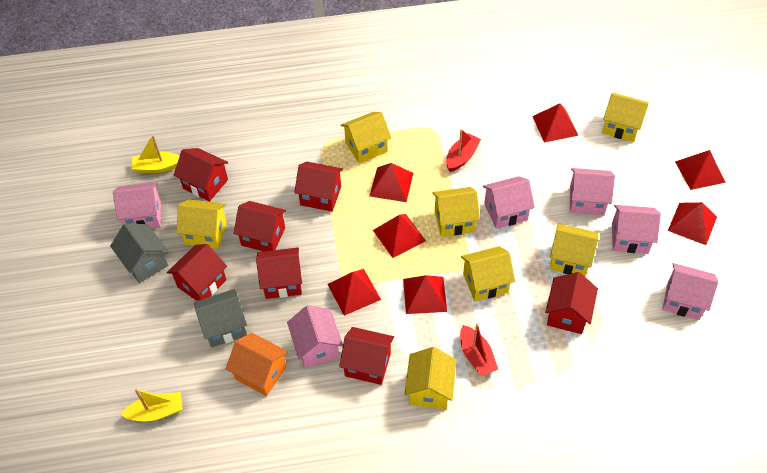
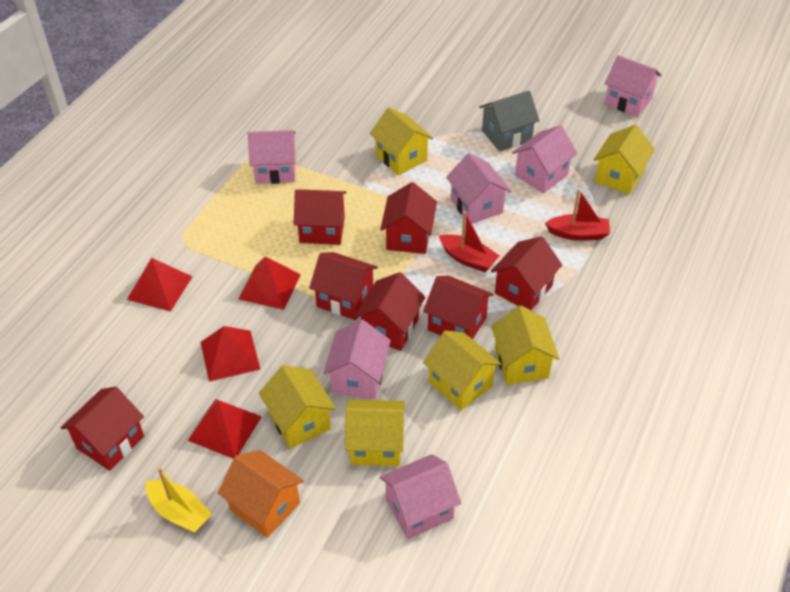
grey house: [110,223,168,283] [194,289,247,348] = 2 -> [479,91,540,152] = 1
red pyramid: [328,269,381,316] [370,163,413,202] [373,214,426,258] [403,275,447,314] [532,103,579,143] [668,202,717,245] [675,150,726,190] = 7 -> [127,258,193,312] [188,399,262,459] [201,326,260,382] [238,257,301,310] = 4
yellow boat: [121,389,183,422] [132,135,180,173] = 2 -> [146,467,212,533] = 1
yellow house: [176,199,227,249] [341,112,391,163] [404,347,457,409] [432,187,480,237] [461,246,515,301] [549,224,599,276] [602,93,649,142] = 7 -> [259,365,336,449] [345,399,405,466] [370,107,433,175] [423,331,502,410] [491,305,559,385] [593,125,655,194] = 6

